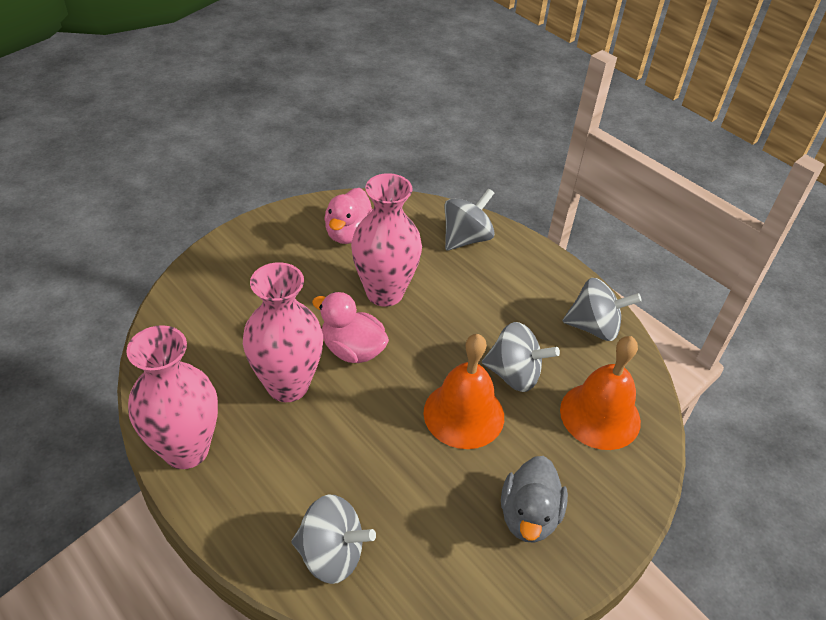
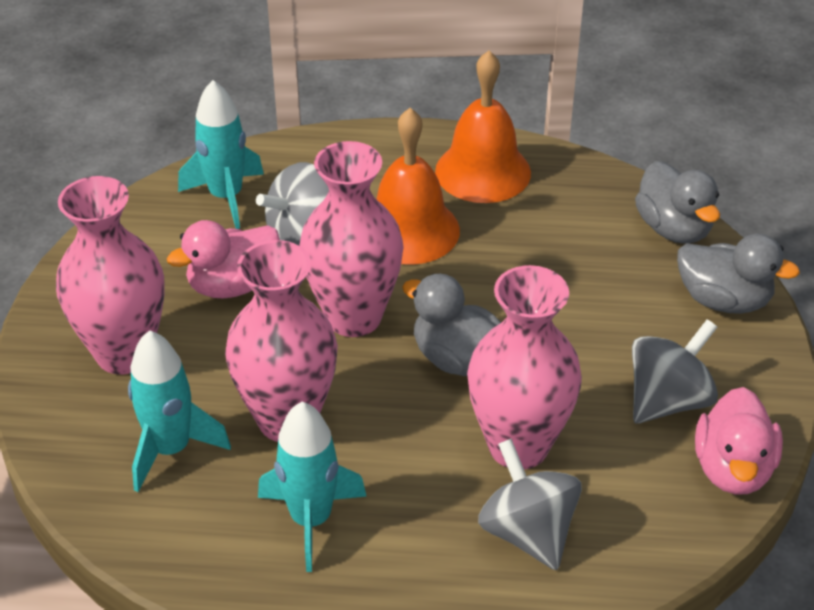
grey duck: [501,456,568,543] = 1 -> [402,274,501,376] [635,161,720,244] [677,234,800,314] = 3
grey spinning top: [291,495,376,584] [445,188,495,251] [482,322,560,392] [562,278,642,341] = 4 -> [256,162,329,245] [478,439,582,570] [632,319,718,424] = 3
pink vase: [126,325,218,469] [243,262,323,402] [351,173,422,307] = 3 -> [56,176,165,375] [225,240,338,442] [299,141,404,337] [467,265,582,470] = 4
turquoise rocket: none = 0 -> [128,330,231,492] [178,80,264,229] [258,402,367,572] = 3

